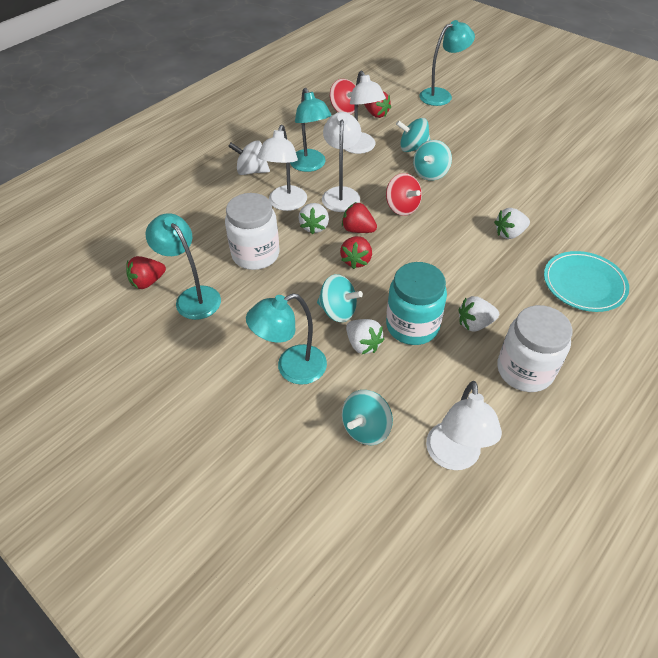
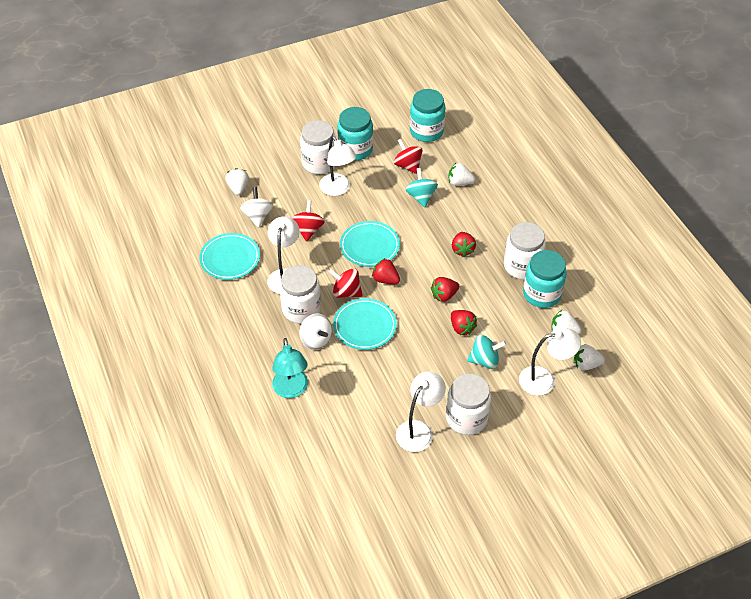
red spinning top: [330,79,359,114] [386,173,422,216] = 2 -> [292,201,325,242] [329,268,363,298] [394,139,423,174] = 3
turquoise jar: [386,262,447,345] = 1 -> [337,107,373,161] [410,89,445,142] [523,250,567,308] = 3
turquoise lamp: [146,213,221,320] [246,293,327,385] [290,88,332,172] [419,20,475,106] = 4 -> [272,338,308,398] = 1
turquoise plate: [544,251,629,312] = 1 -> [199,233,260,280] [333,298,397,350] [340,221,400,267] = 3
turquoise spinning top: [317,274,363,322] [342,390,393,445] [396,118,430,152] [413,140,452,181] = 4 -> [406,168,438,208] [467,335,507,369] = 2
white jar: [225,193,280,270] [497,305,573,392] = 2 -> [279,265,321,324] [300,120,336,174] [446,374,491,435] [504,222,546,279] = 4
white spinning top: [228,140,270,175] = 1 -> [240,187,273,228] [299,314,332,350] = 2

